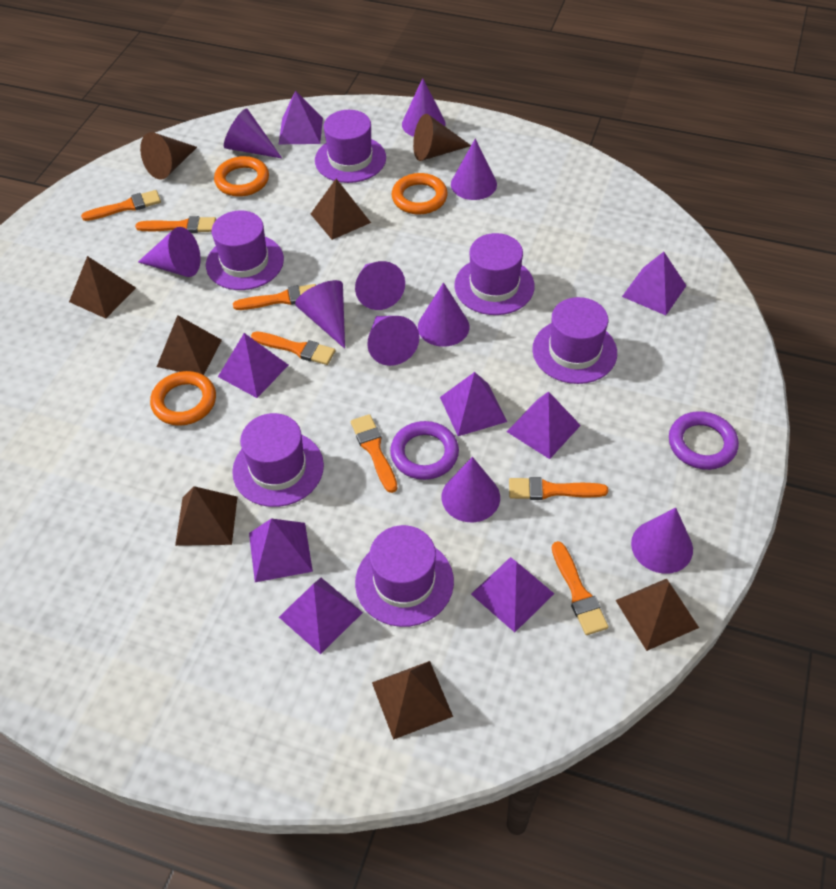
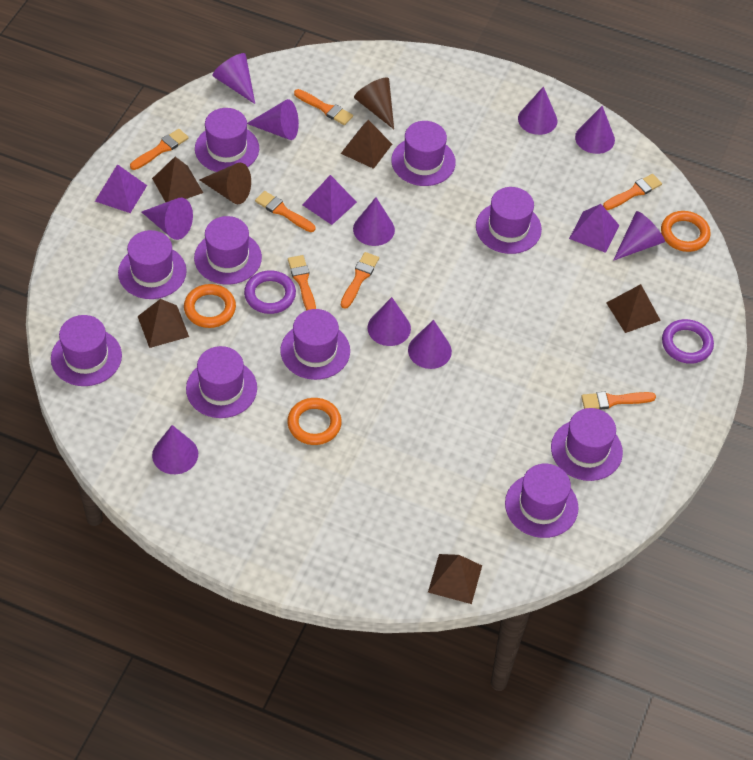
brown pyramid: [69,256,136,319] [157,315,222,375] [175,486,237,546] [311,179,371,240] [372,661,453,740] [616,579,699,651] = 6 -> [137,299,189,348] [152,157,203,202] [341,120,392,169] [428,554,482,604] [606,284,661,333] = 5
purple hat: [206,210,284,290] [232,413,324,507] [315,110,386,183] [355,525,454,627] [454,233,535,315] [532,297,617,384] = 6 -> [51,315,122,386] [118,230,187,299] [186,346,257,418] [194,216,262,285] [195,108,259,172] [280,309,350,380] [391,121,456,186] [476,187,542,254] [505,463,579,538] [551,408,623,481] = 10
purple pyramid: [218,333,288,398] [249,518,313,582] [279,91,323,144] [279,578,363,654] [440,372,507,436] [471,557,554,632] [507,391,581,459] [622,252,686,315] = 8 -> [95,164,147,213] [302,175,357,225] [569,204,619,253] = 3

